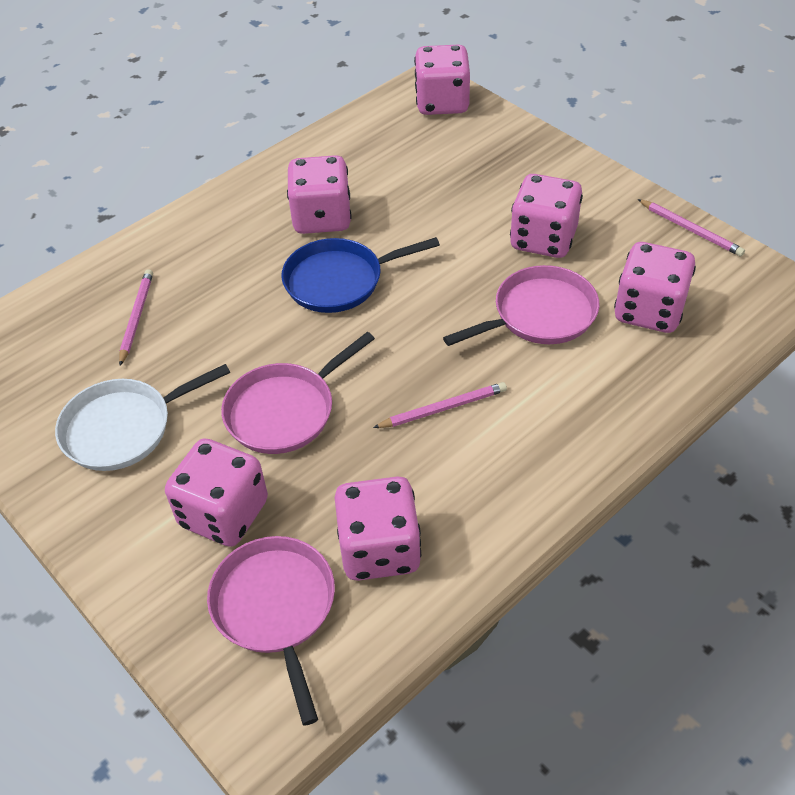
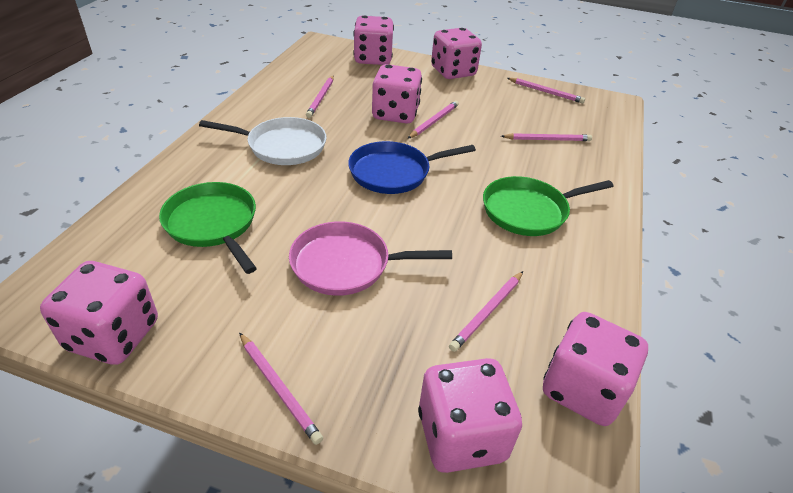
green pan: none = 0 -> [159,182,257,274] [483,176,613,236] = 2
pink pan: [207,536,335,726] [221,332,375,454] [443,265,599,346] = 3 -> [289,221,452,296] = 1
pink pencil: [119,269,153,366] [373,382,507,428] [638,199,745,257] = 3 -> [239,332,323,445] [306,75,334,118] [408,101,459,139] [449,271,523,352] [501,133,592,141] [507,78,585,103] = 6

